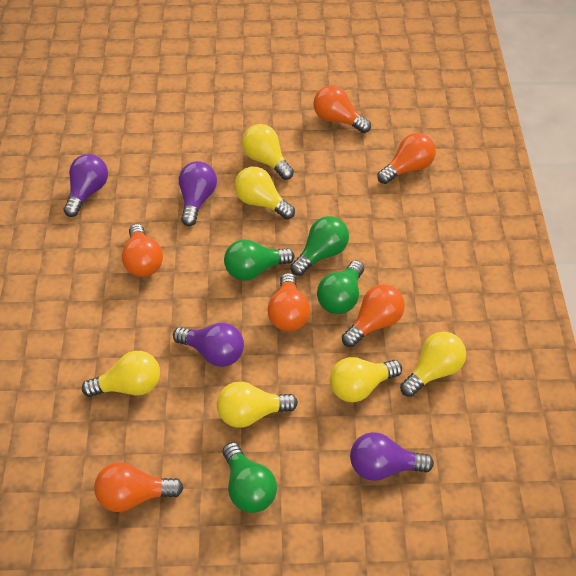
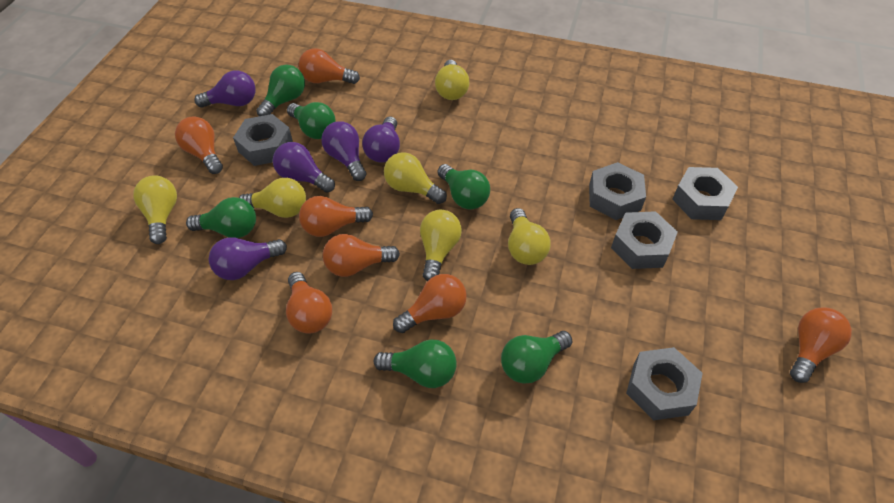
green light bulb: [223,442,277,513] [224,239,294,280] [290,216,349,276] [317,260,364,314] = 4 -> [186,197,256,238] [256,65,305,116] [287,102,336,139] [374,339,457,388] [437,164,490,210] [501,331,572,384] = 6
grey nut: none = 0 -> [233,114,293,166] [589,162,646,220] [611,211,678,269] [626,347,703,420] [672,167,738,220] = 5
orange light bulb: [94,462,184,512] [122,224,163,277] [268,273,310,331] [313,85,371,133] [342,284,405,347] [377,133,436,184] = 6 -> [175,116,223,174] [286,272,332,334] [299,48,360,84] [299,196,373,237] [323,234,400,277] [393,274,467,333] [790,308,852,383] = 7
purple light bulb: [63,154,108,217] [173,323,244,367] [179,161,217,226] [350,432,434,481] = 4 -> [194,70,256,108] [209,237,287,280] [273,142,335,193] [321,121,367,181] [362,116,400,162] = 5

